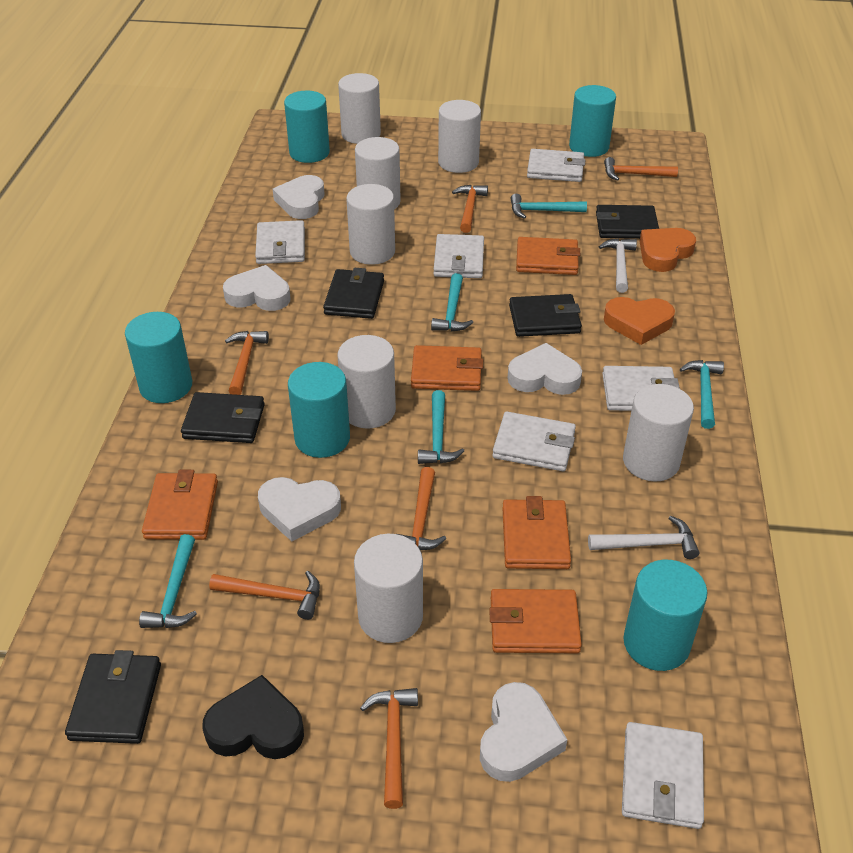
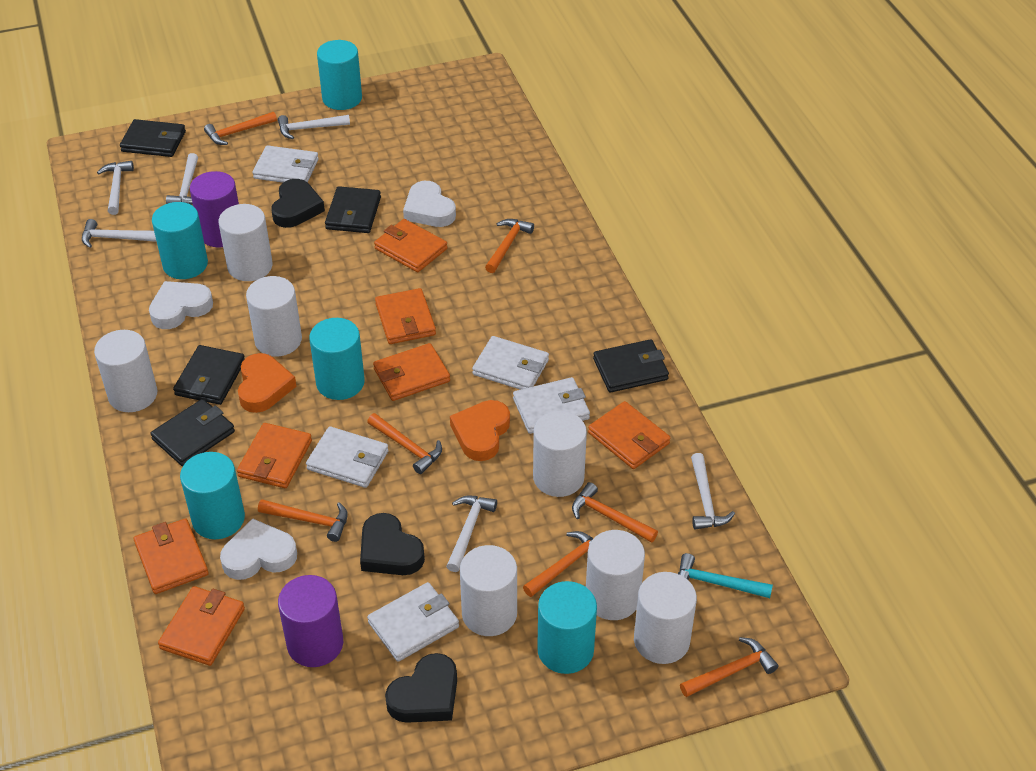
black heart: [202,675,304,759] = 1 -> [271,179,325,228] [360,513,425,575] [385,653,457,723] = 3
orange hammer: [209,571,320,620] [225,331,269,395] [360,688,418,809] [398,467,446,550] [452,185,488,233] [604,157,678,181] = 6 -> [204,112,277,145] [258,499,348,542] [367,413,442,474] [485,219,534,273] [523,531,593,597] [572,482,658,543] [680,637,778,697] = 7
orange wallet: [142,470,218,540] [411,345,483,391] [489,589,582,653] [502,496,571,569] [516,237,580,275] = 5 -> [134,518,209,594] [158,586,245,666] [237,423,312,488] [373,343,450,401] [374,219,447,272] [375,288,436,344] [588,401,670,469] = 7
purple cylinder: none = 0 -> [190,171,239,247] [278,575,343,667] = 2
turquoise hammer: [139,534,197,628] [418,390,464,464] [431,273,473,331] [511,194,587,219] [680,360,724,429] = 5 -> [678,553,773,598] = 1
white hammer: [588,516,699,559] [599,238,637,293] = 2 -> [82,219,157,248] [97,161,134,215] [166,153,198,205] [278,115,350,139] [446,496,497,572] [691,453,735,529] = 6
white heart: [223,265,291,311] [258,477,341,541] [273,175,325,219] [480,682,567,782] [508,343,582,395] = 5 -> [149,281,213,329] [220,518,297,580] [403,181,456,227] = 3
white wallet: [255,220,305,264] [434,234,484,278] [492,411,576,471] [527,149,585,182] [602,366,680,411] [622,722,704,829] = 6 -> [253,145,319,183] [306,426,389,488] [367,582,459,662] [472,336,549,390] [513,377,590,434] = 5

